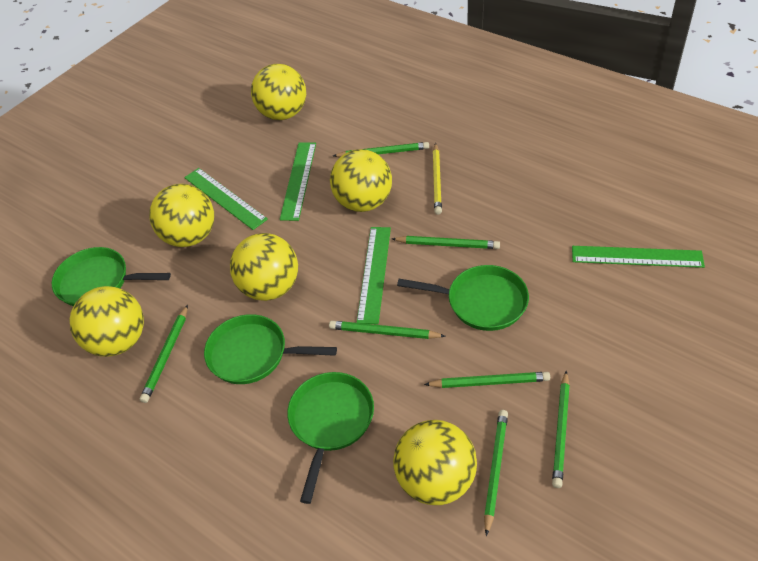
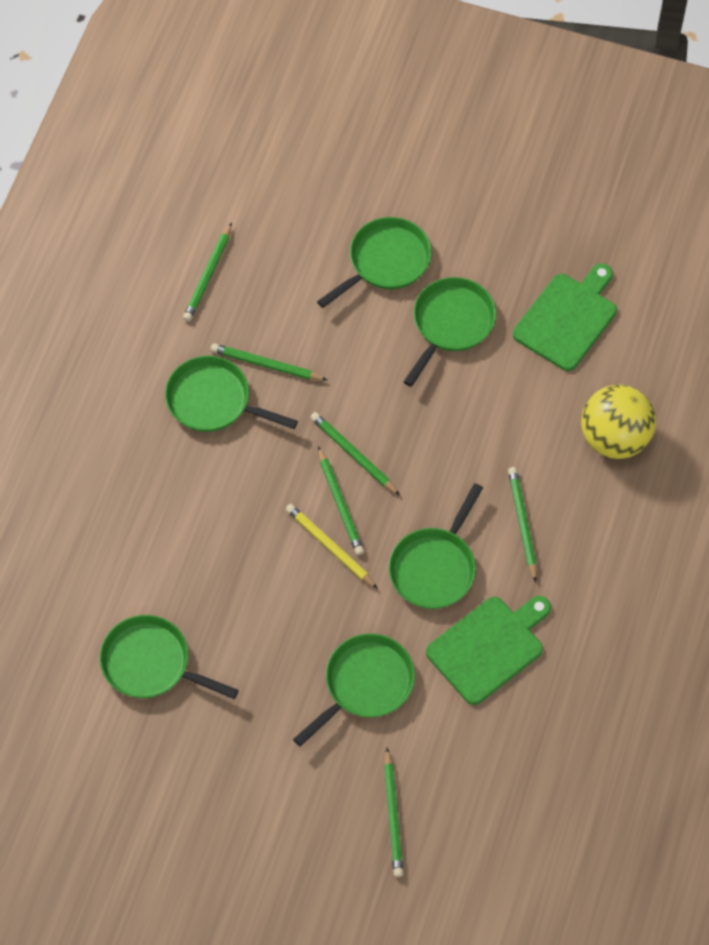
green cutting board: none = 0 -> [426,596,551,705] [513,263,617,371] = 2
green pan: [52,247,171,306] [204,314,337,384] [287,372,374,504] [397,265,529,331] = 4 -> [100,615,239,699] [165,356,298,432] [293,634,415,747] [317,217,432,308] [389,483,483,609] [404,277,496,387] = 6
green pencil: [140,305,188,403] [329,321,445,339] [333,142,429,157] [392,236,500,249] [424,372,550,388] [484,410,508,536] [552,371,570,488] = 7 -> [183,222,232,322] [211,343,327,381] [310,412,400,495] [318,446,364,555] [384,748,403,877] [508,467,537,582] = 6
green ruler: [184,168,268,230] [280,142,316,221] [356,227,391,324] [572,246,705,268] = 4 -> none = 0
yellow ball: [69,286,144,357] [149,184,214,247] [230,233,298,301] [251,64,306,120] [330,149,392,212] [393,420,477,505] = 6 -> [581,385,656,459] = 1

